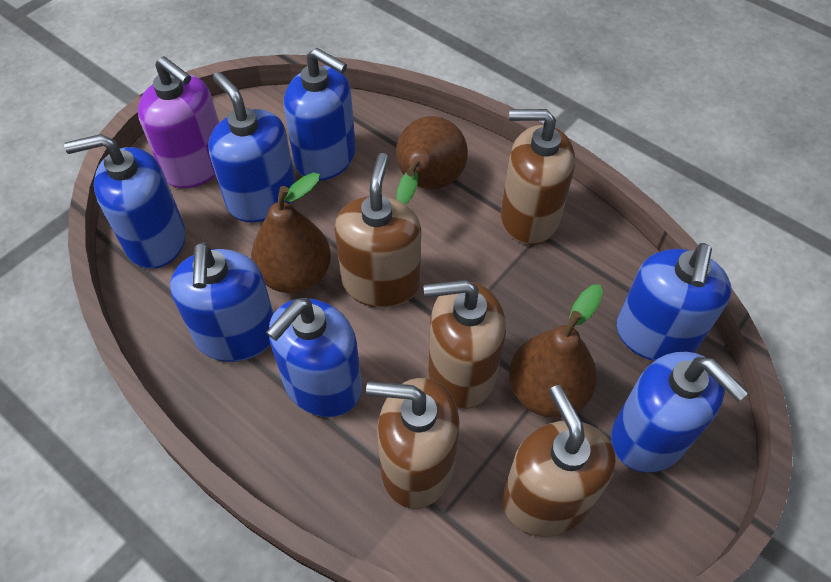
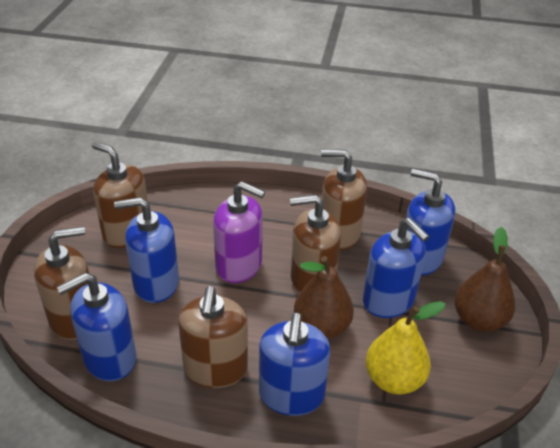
blue soap dispenser: [64,134,186,269] [170,242,274,362] [208,72,296,222] [266,298,362,417] [284,48,356,181] [611,352,748,473] [616,243,731,361] = 7 -> [57,273,136,381] [114,197,179,303] [259,313,330,416] [363,218,430,318] [406,169,455,275] = 5
brown pear: [251,172,331,293] [396,116,468,205] [509,284,603,418] = 3 -> [294,256,354,339] [454,227,515,332] = 2
yellow pear: none = 0 -> [366,301,446,394] = 1

